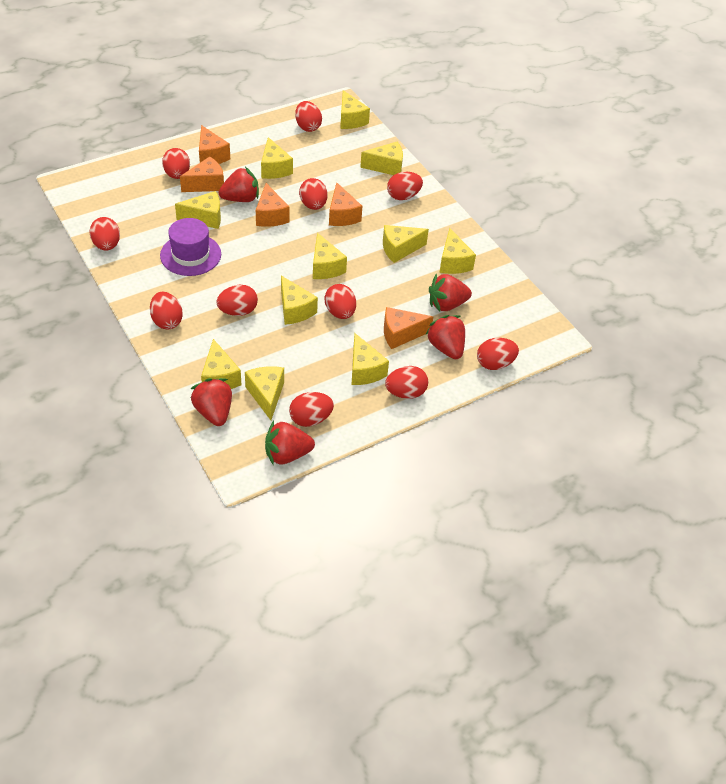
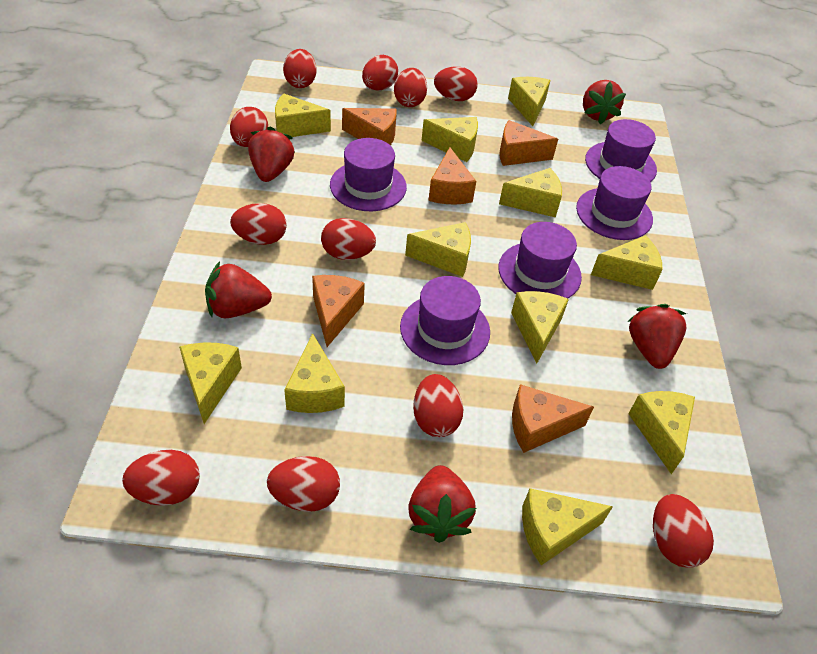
purple hat: [160,218,221,276] = 1 -> [330,138,407,211] [400,276,490,365] [498,222,582,298] [576,166,653,240] [585,119,657,182] = 5

